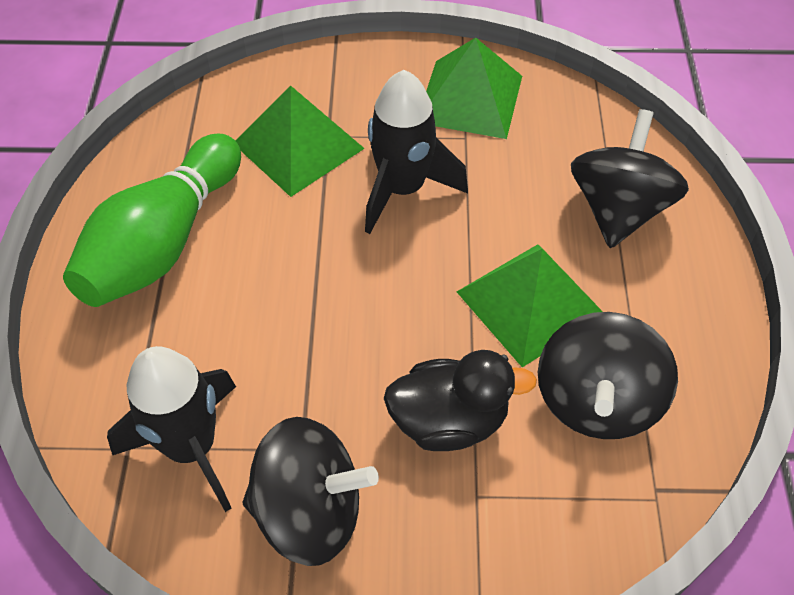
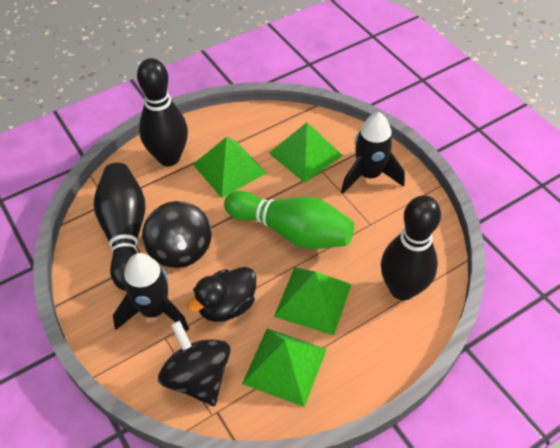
black bowling pin: none = 0 -> [94,163,145,290] [137,58,188,166] [381,195,441,300] = 3
black spinning top: [243,417,379,566] [538,312,678,439] [571,109,689,248] = 3 -> [142,201,212,268] [158,321,231,406] = 2
green pyramid: [235,86,365,197] [426,38,522,139] [457,244,603,367] = 3 -> [193,137,266,198] [242,328,327,407] [269,122,343,183] [274,267,352,335] = 4

